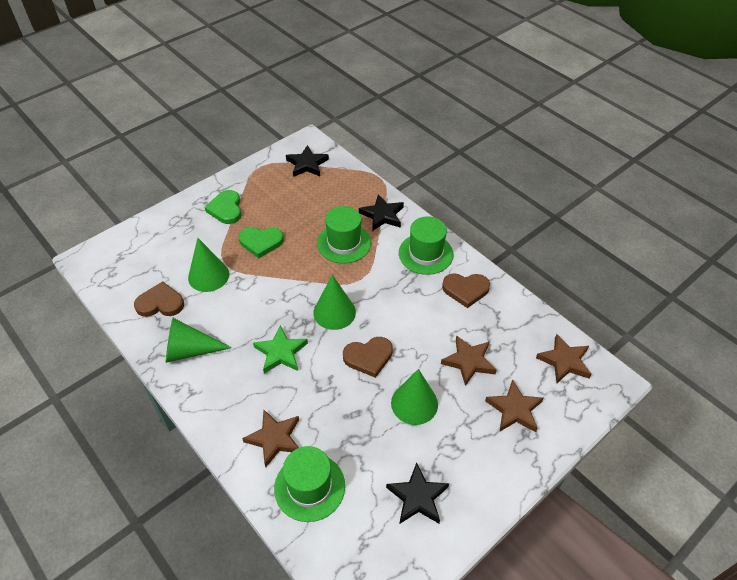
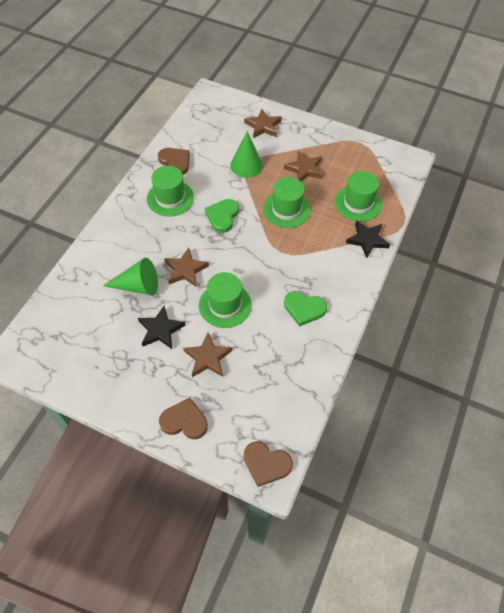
black star: [286,145,329,177] [359,194,404,231] [386,462,449,524] = 3 -> [138,306,186,349] [346,221,390,258] = 2
green cone: [166,318,232,363] [188,238,229,292] [313,275,356,330] [391,369,438,425] = 4 -> [103,258,158,296] [230,131,263,178] = 2
green hat: [274,446,345,522] [317,206,371,264] [399,216,453,275] = 3 -> [147,166,194,217] [199,272,251,328] [263,177,310,228] [335,171,382,222] = 4
green star: [253,325,308,373] = 1 -> none = 0

